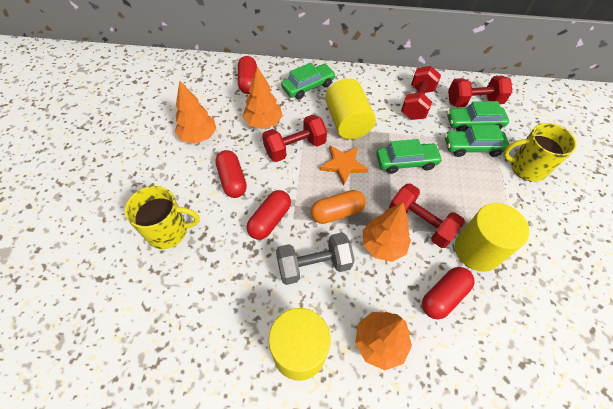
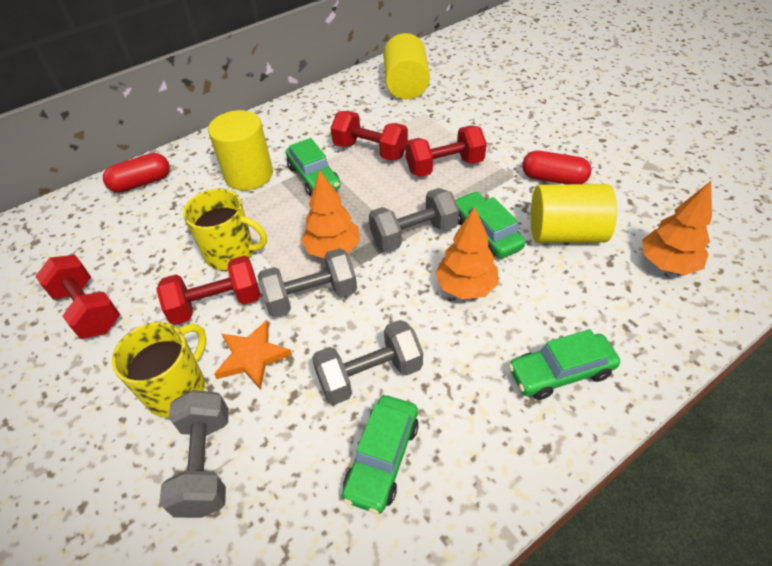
grey dumbbell: [276,232,355,285] = 1 -> [159,390,229,518] [258,248,357,317] [312,320,423,405] [369,188,459,252] = 4
orange capsule: [311,190,366,224] = 1 -> none = 0
orange tree: [175,80,216,143] [243,67,283,129] [355,312,412,370] [363,202,411,262] = 4 -> [301,170,360,259] [435,207,499,299] [642,181,712,275] = 3
red capsule: [215,150,247,198] [238,56,257,94] [247,190,291,240] [422,267,475,320] = 4 -> [103,153,170,193] [522,151,592,184] = 2

